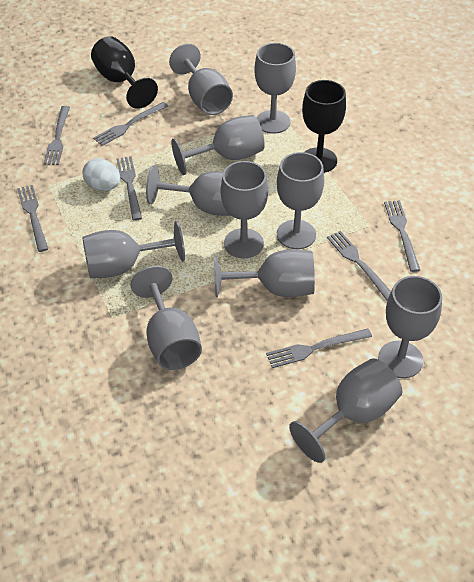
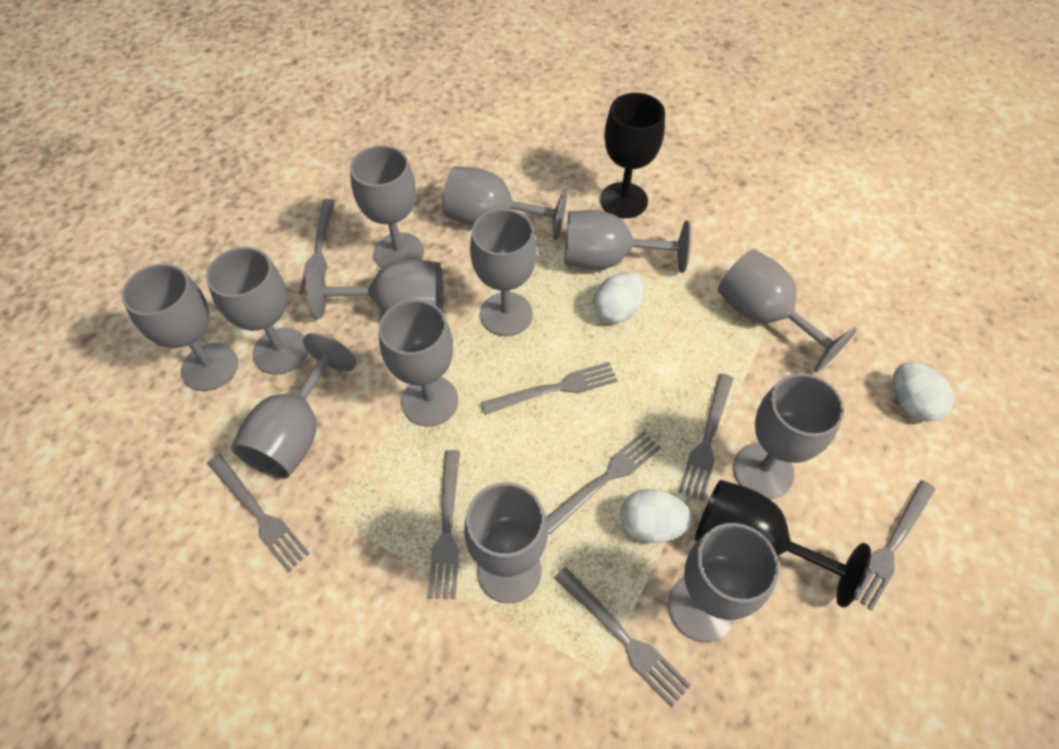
grey fork: [17,185,48,252] [43,106,70,165] [93,102,168,146] [116,156,142,221] [266,328,372,368] [327,231,391,301] [384,200,420,272] = 7 -> [207,454,310,572] [299,199,335,295] [428,450,460,599] [481,362,618,415] [546,431,661,535] [554,567,691,707] [678,373,734,501] [855,480,935,610] = 8
grey goblet: [82,221,185,278] [131,266,202,370] [146,165,231,216] [169,44,233,115] [171,115,265,175] [214,249,315,297] [220,161,268,258] [255,43,296,134] [277,152,324,249] [289,358,402,463] [378,276,442,378] = 11 -> [121,264,238,391] [206,247,308,374] [231,333,356,479] [306,260,443,319] [350,145,424,268] [379,299,458,427] [443,166,567,240] [464,482,548,603] [470,209,537,336] [564,210,691,273] [668,523,779,642] [718,249,857,372] [733,373,844,499] = 13
white egg: [82,158,121,191] = 1 -> [593,272,644,323] [620,489,692,543] [893,362,954,422] = 3

